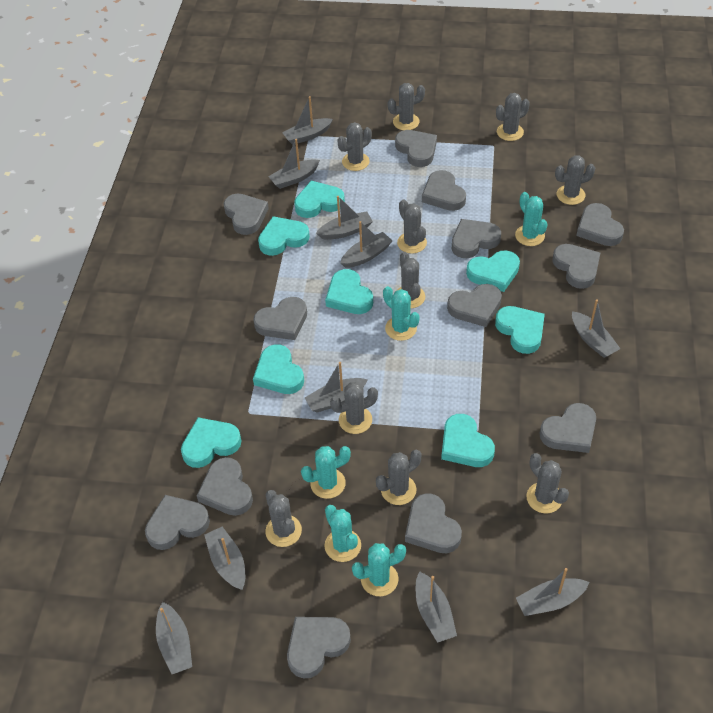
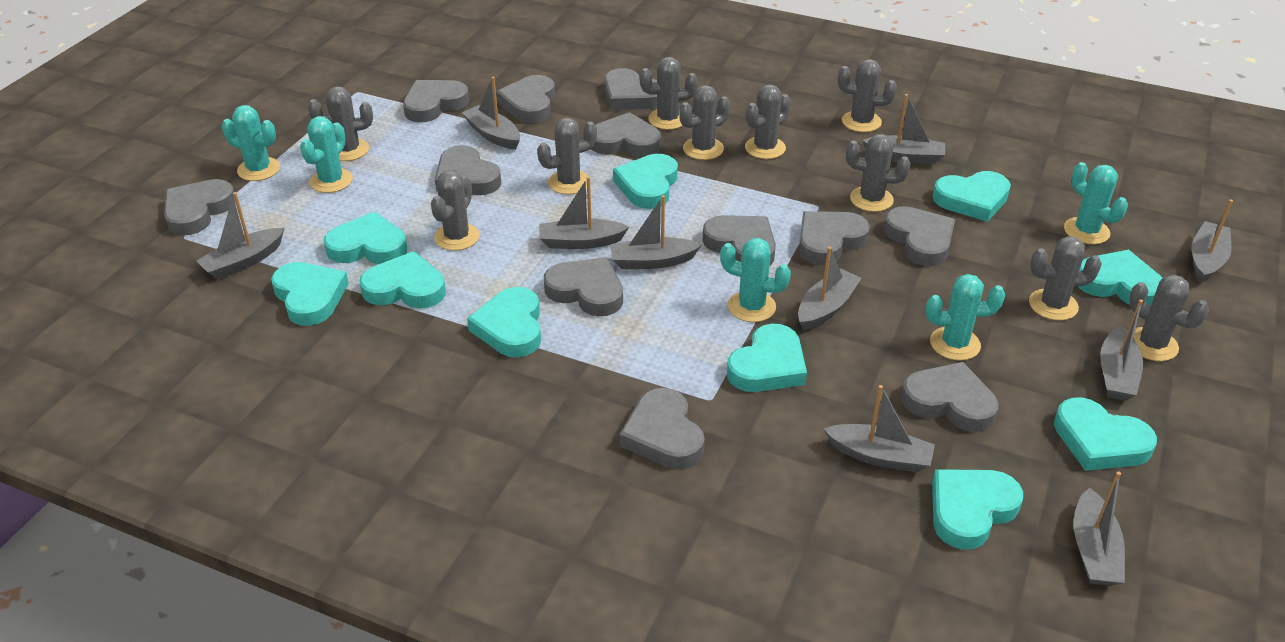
grey heart: [145,495,210,550] [197,457,253,516] [224,194,269,235] [253,297,307,340] [287,617,351,678] [395,130,437,167] [405,493,462,553] [422,170,466,211] [447,284,502,327] [451,219,501,258] [540,403,596,453] [552,244,600,289] [576,203,624,246] = 13 -> [164,179,236,235] [403,80,469,122] [435,145,501,195] [496,75,555,123] [544,257,623,316] [591,112,661,157] [604,68,657,110] [620,388,705,469] [702,215,776,265] [799,211,870,265] [884,206,955,266] [901,362,999,432] = 12
turquoise heart: [181,417,241,468] [253,344,304,394] [258,216,310,256] [294,181,345,218] [325,269,373,314] [441,414,495,467] [466,250,520,292] [495,306,545,354] = 8 -> [271,262,349,326] [324,212,407,264] [359,251,446,309] [467,287,541,357] [613,154,678,209] [727,324,807,392] [932,469,1023,550] [933,171,1011,222] [1054,398,1157,471] [1078,250,1162,305] = 10

